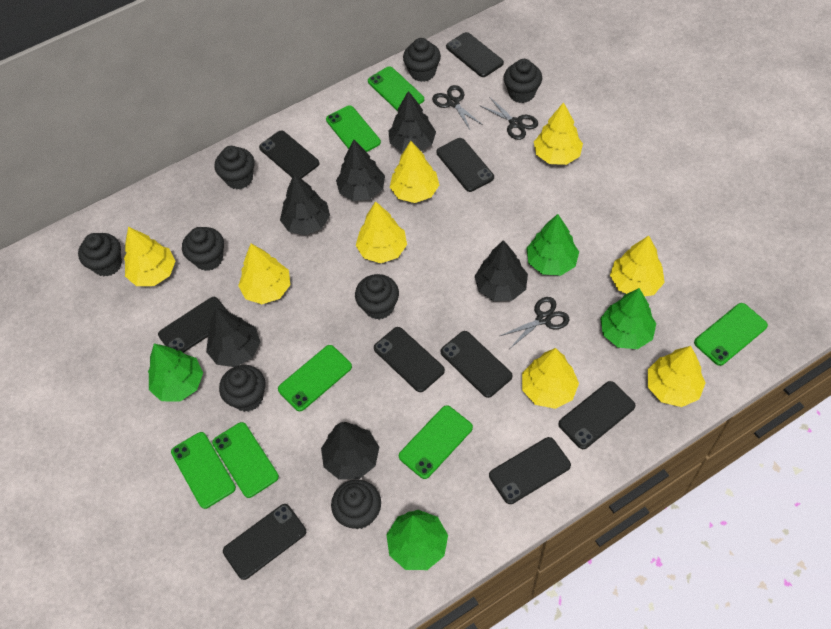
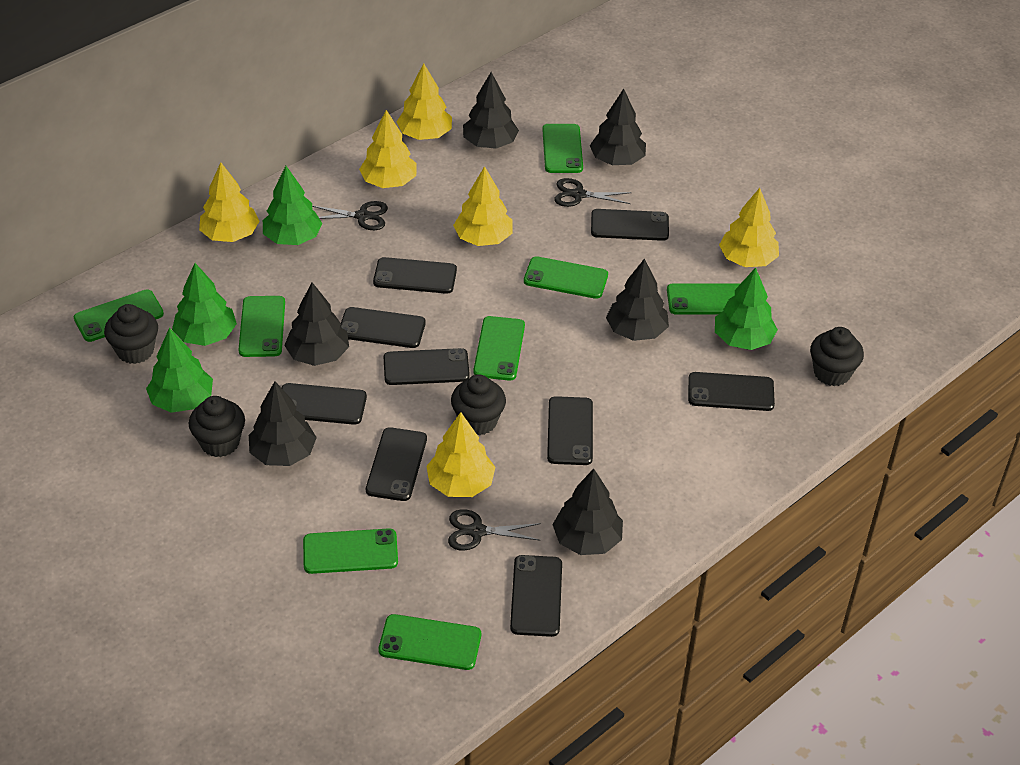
black cupcake: [78,233,122,277] [182,227,224,271] [215,146,255,190] [219,365,265,412] [331,479,381,529] [355,274,399,320] [403,38,441,82] [503,59,542,103] = 8 -> [104,304,158,364] [188,396,245,457] [451,375,506,435] [810,327,864,386] = 4
green phone: [171,432,236,509] [212,422,279,498] [278,345,352,411] [326,105,381,152] [368,66,424,111] [399,405,473,479] [694,303,768,366] = 7 -> [74,289,164,342] [238,296,285,357] [303,528,398,574] [378,614,481,670] [473,316,525,381] [524,256,608,299] [542,124,583,173] [667,283,741,315] = 8
yellow tree: [124,227,176,286] [238,244,290,304] [356,201,407,263] [390,141,439,203] [522,348,579,409] [534,102,583,165] [610,236,665,297] [648,346,706,407] = 8 -> [199,162,259,242] [359,110,417,188] [396,63,452,140] [426,412,495,497] [453,166,513,246] [719,188,779,267] = 6

